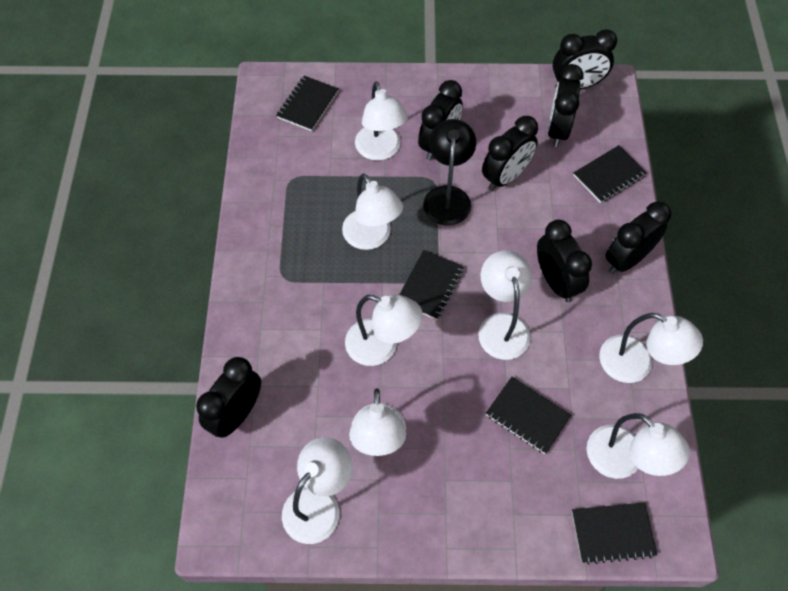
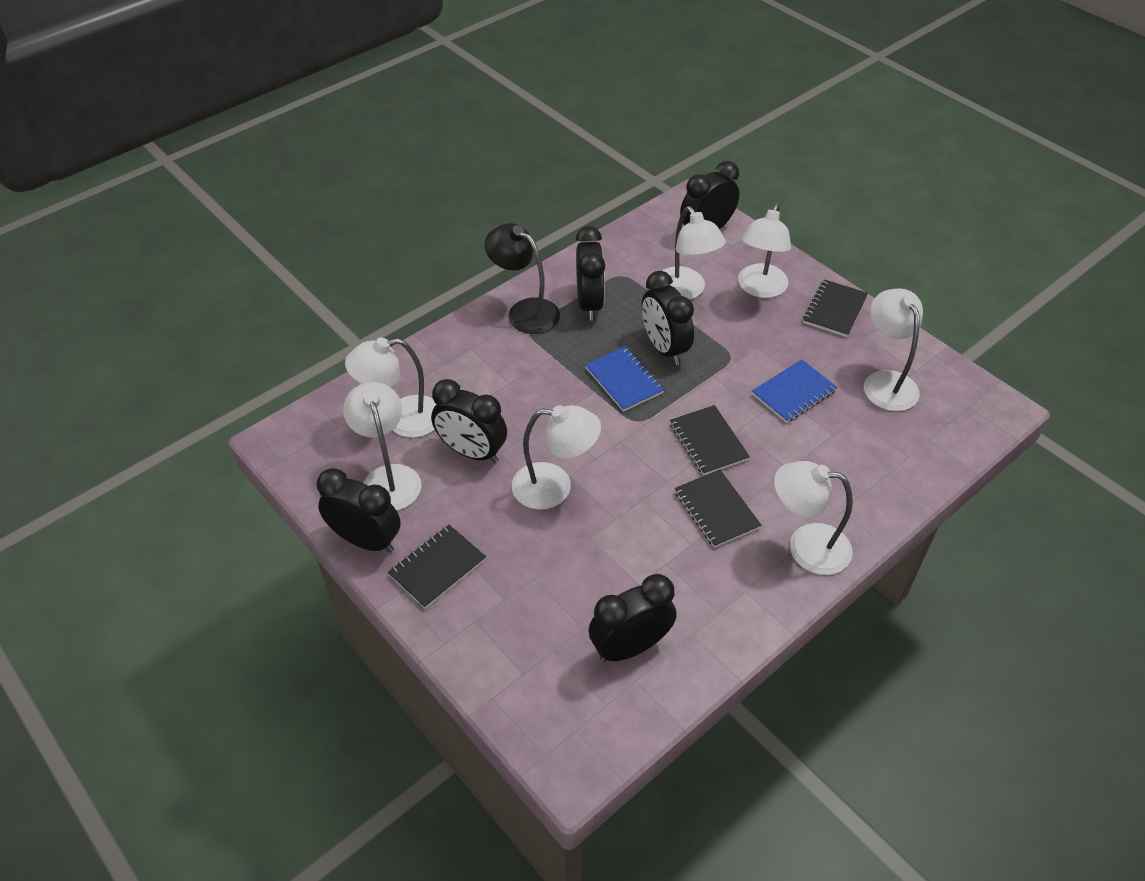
black clock: [196,357,261,438] [418,80,462,160] [482,116,538,190] [537,220,592,302] [548,64,584,147] [553,29,617,89] [605,201,671,274] = 7 -> [317,468,401,553] [431,379,507,463] [576,226,605,321] [589,574,677,662] [642,271,694,365] [680,161,740,229] = 6
black notebook: [276,76,339,131] [399,250,464,320] [486,377,571,454] [572,503,657,565] [573,145,647,203] = 5 -> [388,525,486,609] [670,405,750,475] [675,470,761,548] [803,279,868,337] = 4
blue notebook: none = 0 -> [585,347,665,412] [752,359,837,423] = 2
white lamp: [282,437,353,544] [342,173,403,250] [345,295,423,366] [349,388,406,456] [355,81,408,161] [478,250,532,360] [587,413,690,479] [599,313,703,383] = 8 -> [343,382,422,511] [345,338,436,438] [512,405,601,510] [662,206,726,300] [738,203,791,298] [774,461,853,575] [864,288,923,411] = 7

